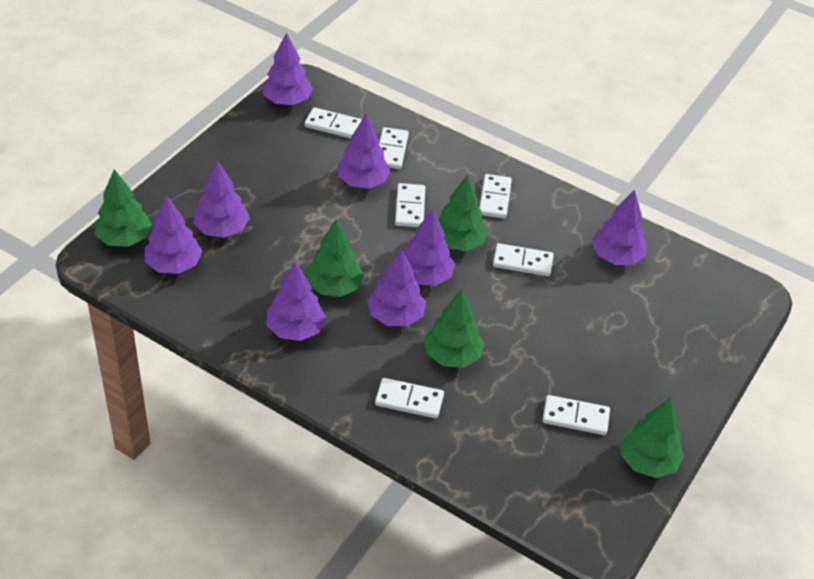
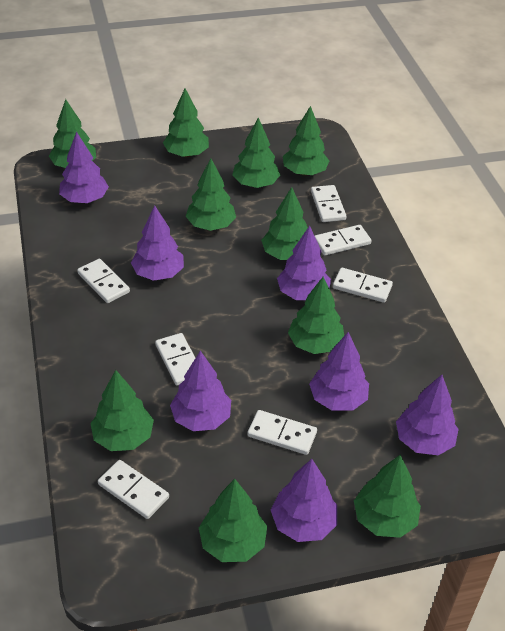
green tree: [95,169,152,247] [307,219,364,297] [424,289,484,368] [438,175,488,251] [620,397,684,478] = 5 -> [49,99,96,168] [90,370,154,451] [163,88,209,157] [186,158,236,231] [199,479,267,562] [232,117,280,188] [261,187,308,260] [283,106,329,176] [288,277,344,354] [354,455,421,538] = 10
purple tree: [145,196,203,274] [193,160,250,238] [263,32,313,105] [266,261,326,341] [338,114,391,189] [367,248,426,326] [404,208,455,286] [592,190,647,265] = 8 -> [59,132,109,203] [131,205,184,281] [170,351,231,431] [271,459,337,542] [277,226,331,300] [309,332,369,411] [396,375,459,455] = 7

